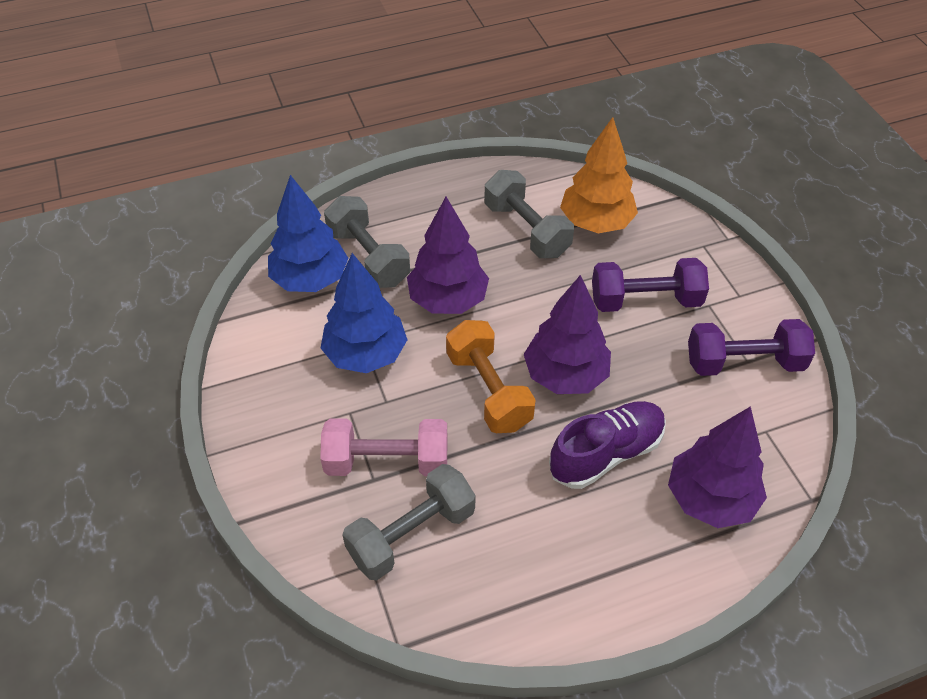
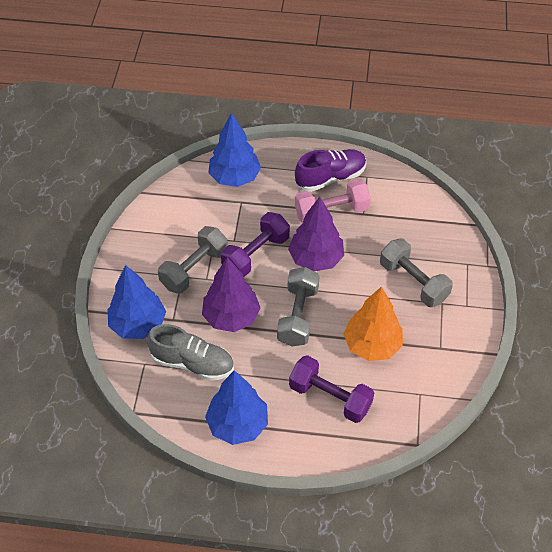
blue tree: [268,175,348,292] [321,253,408,373] = 2 -> [107,265,166,339] [205,371,268,445] [208,112,261,187] = 3
grey shoe: none = 0 -> [147,324,234,381] = 1
orange dumbbell: [446,320,536,433] = 1 -> none = 0
purple tree: [407,197,489,314] [524,275,611,394] [668,406,767,528] = 3 -> [202,257,261,332] [288,197,344,271] = 2

